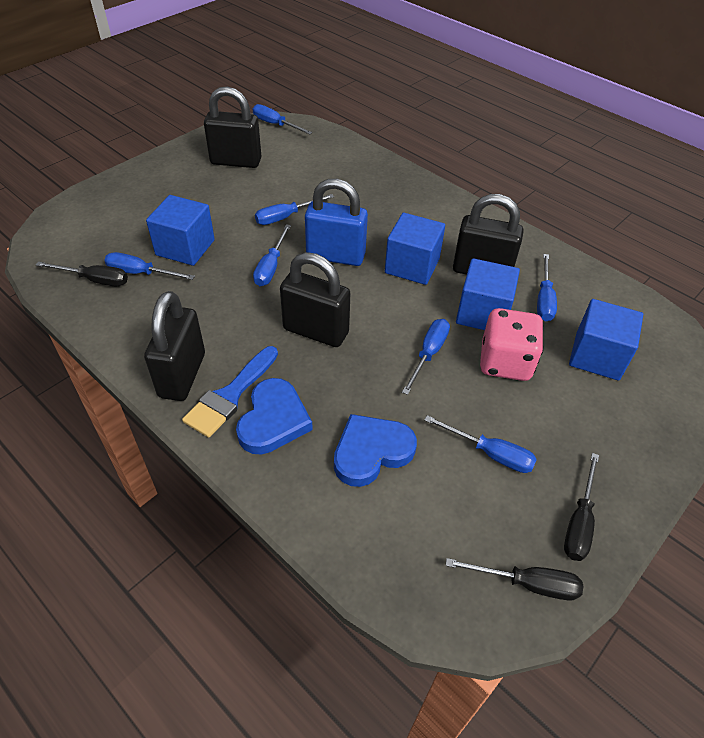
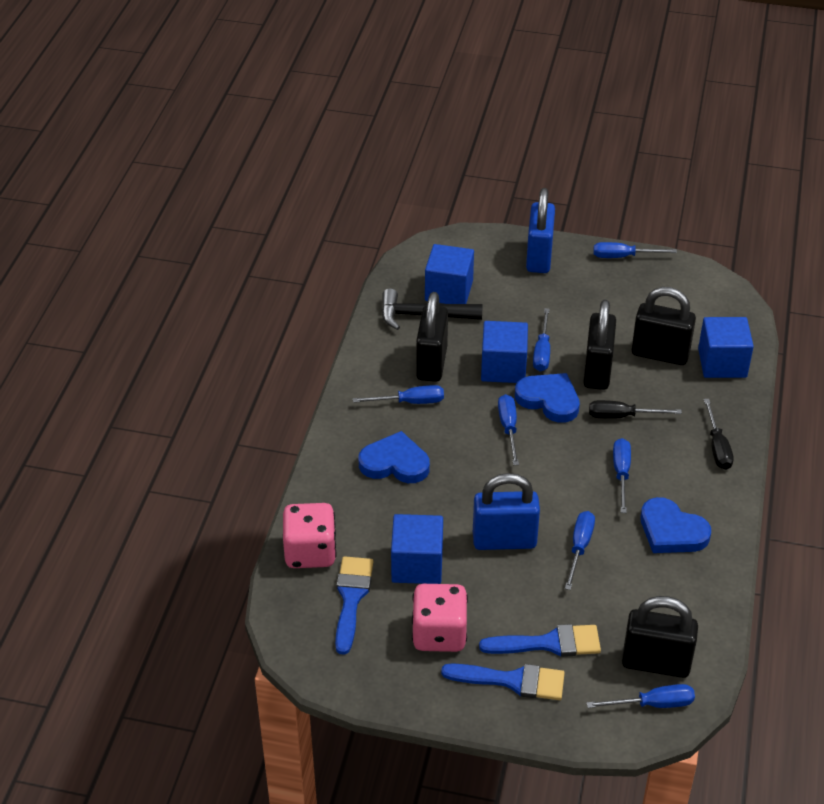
black hammer: none = 0 -> [381,288,483,330] = 1
black screwdriver: [36,261,128,286] [446,558,583,600] [564,453,599,561] = 3 -> [589,400,682,419] [704,399,734,470] = 2
blue brush: [182,346,278,438] = 1 -> [335,556,373,655] [441,663,565,700] [479,624,601,657] = 3
blue heart: [236,378,313,455] [334,414,417,487] = 2 -> [359,431,430,483] [515,373,580,423] [641,497,711,553] = 3
blue padlock: [305,179,368,266] = 1 -> [473,473,540,550] [526,188,555,273] = 2
pink dice: [480,308,544,381] = 1 -> [283,503,337,568] [412,584,468,652] = 2

